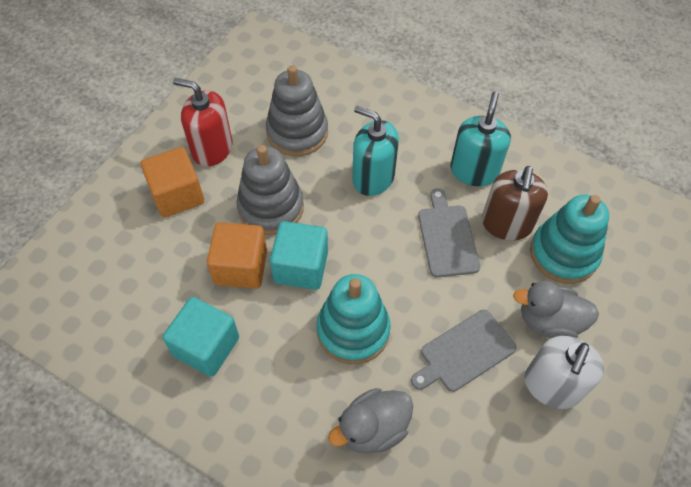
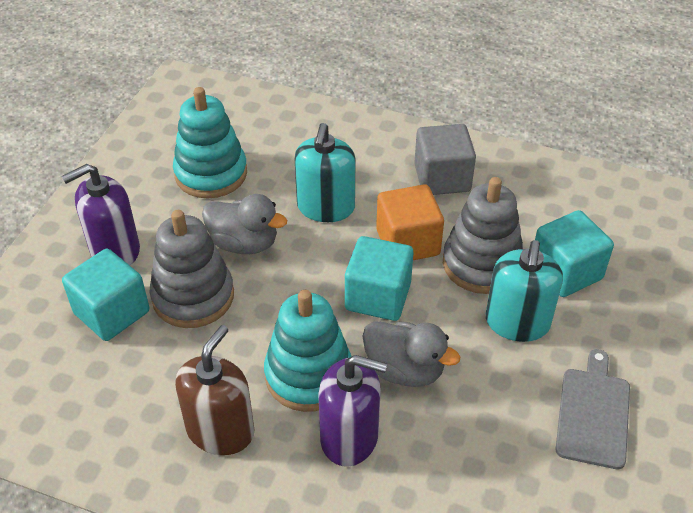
grey cube: none = 0 -> [414,124,476,195] = 1
grey cutting board: [411,310,516,392] [418,188,480,277] = 2 -> [556,349,630,469] = 1
orange cube: [141,147,204,217] [207,222,267,289] = 2 -> [376,184,444,260] = 1
purple soap dispenser: none = 0 -> [62,164,140,265] [318,355,387,467] = 2
red soap dispenser: [173,78,232,166] = 1 -> none = 0
turquoise cube: [163,297,239,377] [270,221,328,290] = 2 -> [62,249,149,341] [345,236,413,321] [535,210,614,297] = 3
white soap dispenser: [525,336,604,409] = 1 -> none = 0

